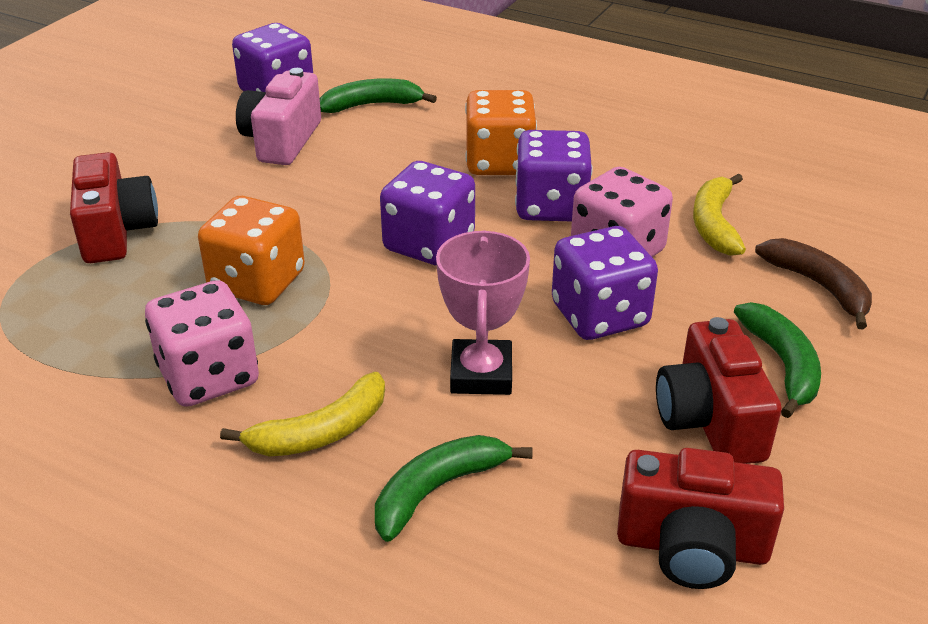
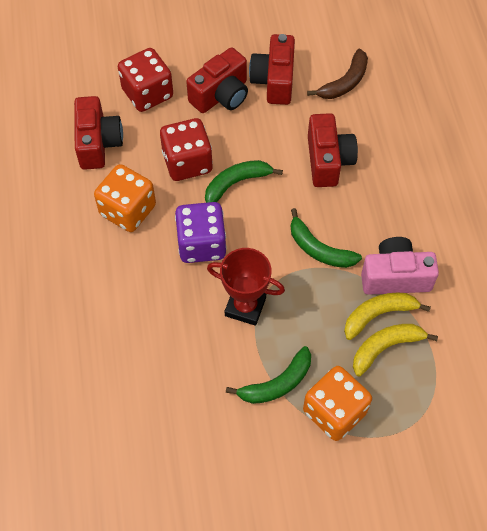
pink dice: [145,280,259,407] [571,167,673,257] = 2 -> none = 0
pink trophy: [436,231,530,395] = 1 -> none = 0
purple dice: [232,23,313,92] [380,161,475,266] [515,130,593,222] [552,226,658,340] = 4 -> [175,202,227,263] = 1
red camera: [70,152,158,263] [617,448,784,589] [656,317,782,464] = 3 -> [74,96,123,170] [186,47,248,113] [249,34,295,105] [308,113,358,187] = 4
red dice: none = 0 -> [118,48,173,112] [160,118,213,181] = 2
red trophy: none = 0 -> [207,248,285,326] = 1

